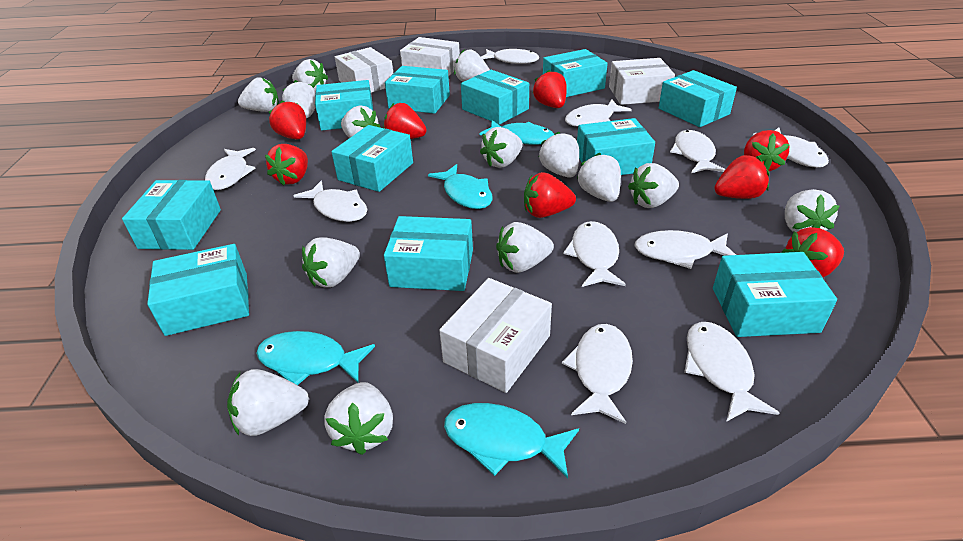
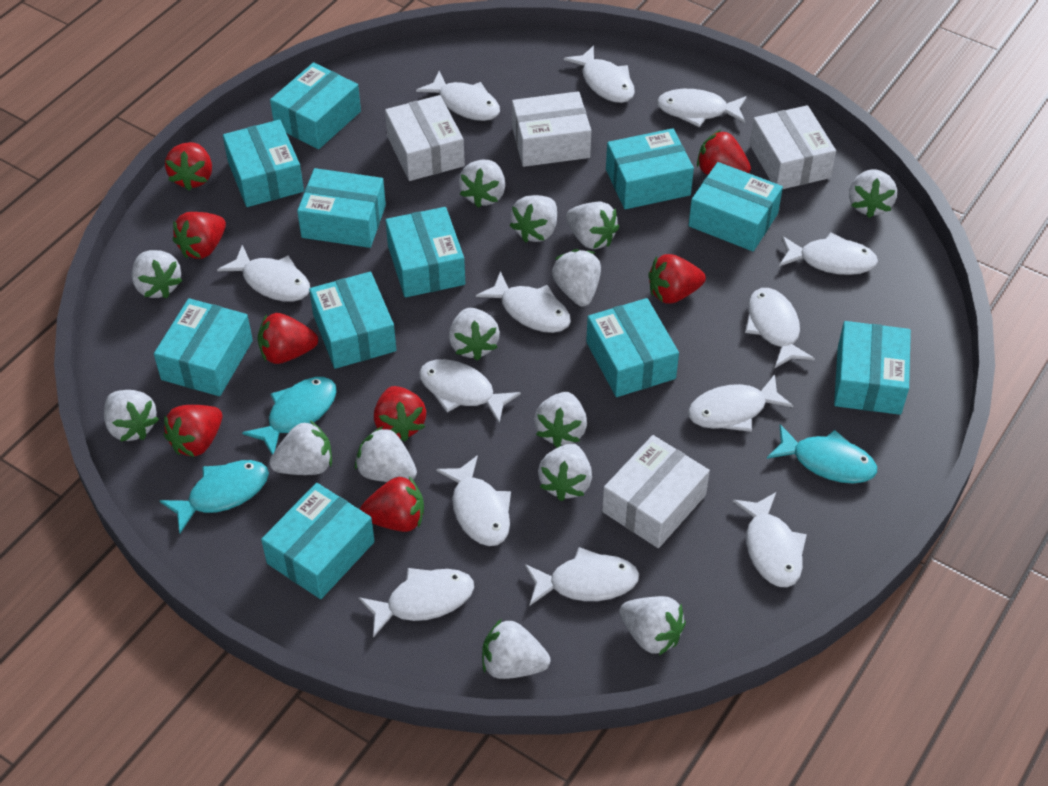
turquoise fish: [256,331,375,385] [428,164,493,209] [444,403,579,479] [480,120,554,145] = 4 -> [160,460,269,533] [242,377,337,455] [767,424,877,483] = 3
white fish: [205,148,256,190] [294,181,367,222] [481,49,539,64] [562,324,633,424] [563,221,626,287] [565,99,632,127] [635,230,736,269] [670,130,725,173] [684,322,779,422] [753,128,829,168] = 10 -> [217,245,310,302] [358,568,474,638] [416,71,500,121] [419,359,521,423] [436,455,511,546] [476,271,571,333] [525,547,639,605] [564,45,635,103] [657,89,747,127] [688,374,793,432] [733,492,807,587] [745,288,815,369] [779,232,878,275] = 13

